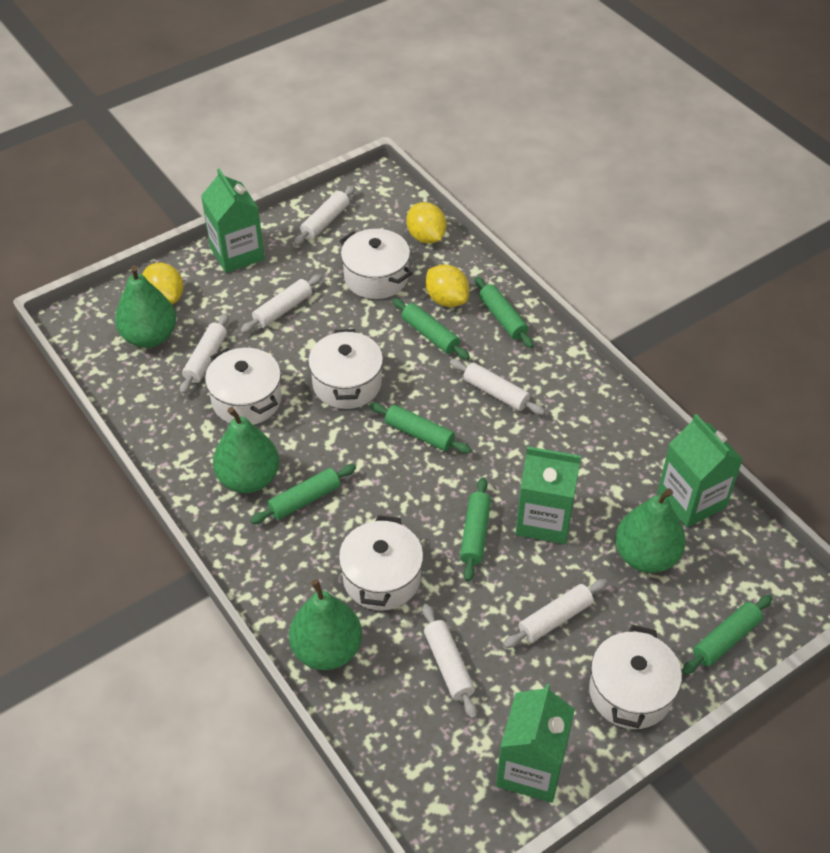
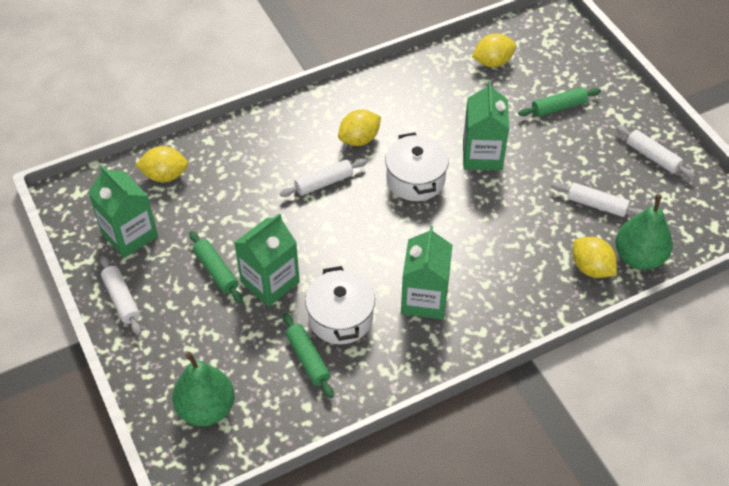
green pear: [115,265,176,348] [213,407,279,493] [289,579,362,670] [615,488,686,573] = 4 -> [172,352,234,426] [615,194,673,270] = 2
green rolling pin: [250,464,356,524] [369,403,471,454] [392,298,470,360] [460,477,491,581] [475,277,534,348] [682,595,773,675] = 6 -> [189,231,243,303] [283,313,334,398] [518,87,601,117] = 3
white pot: [205,347,282,425] [308,329,383,409] [339,229,413,299] [339,515,423,610] [589,625,682,729] = 5 -> [305,266,375,344] [385,132,449,201] = 2
white rolling pin: [180,313,229,394] [241,274,322,333] [294,186,355,245] [422,604,477,719] [450,359,545,415] [503,579,608,648] = 6 -> [100,256,141,335] [280,159,367,197] [551,182,644,217] [616,125,695,179] = 4
yellow lemon: [142,263,184,304] [406,202,447,244] [426,264,469,307] = 3 -> [136,146,188,182] [338,110,381,146] [472,33,516,67] [573,237,617,278] = 4

